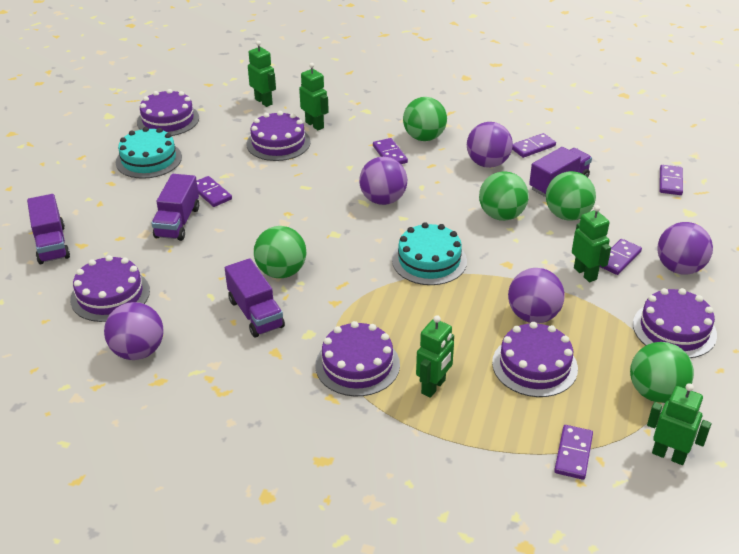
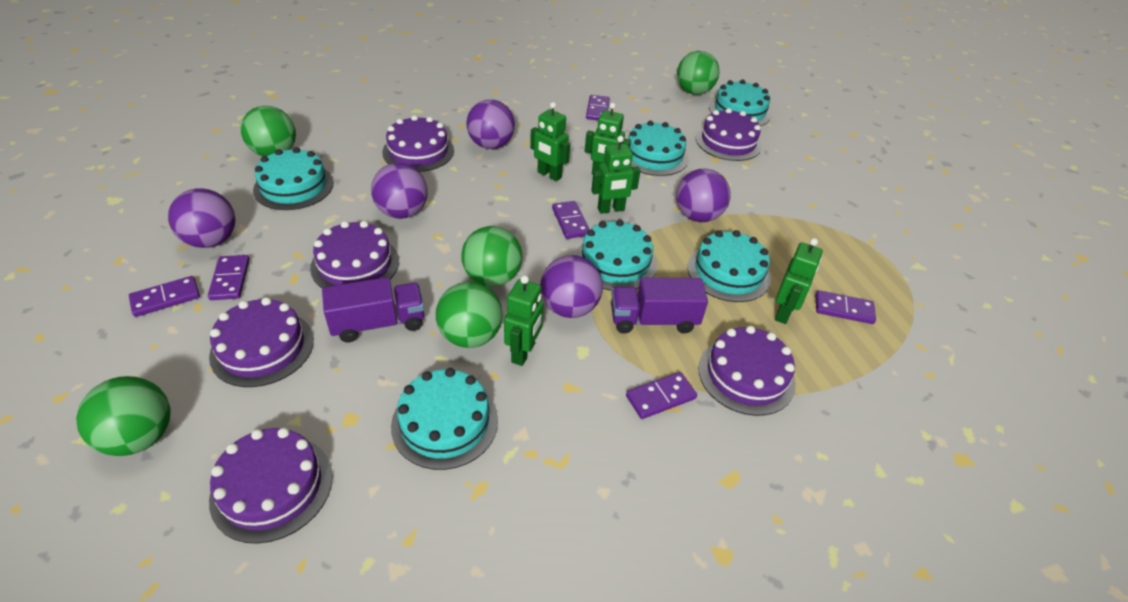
purple truck: [27,194,70,264] [151,174,199,241] [225,258,285,338] [529,147,592,197] = 4 -> [322,277,424,343] [611,278,708,333] = 2
turquoise cake: [116,127,182,179] [392,222,467,285] = 2 -> [253,147,334,210] [391,368,498,470] [575,220,657,291] [628,121,689,176] [688,230,771,302] [709,80,771,126] = 6

